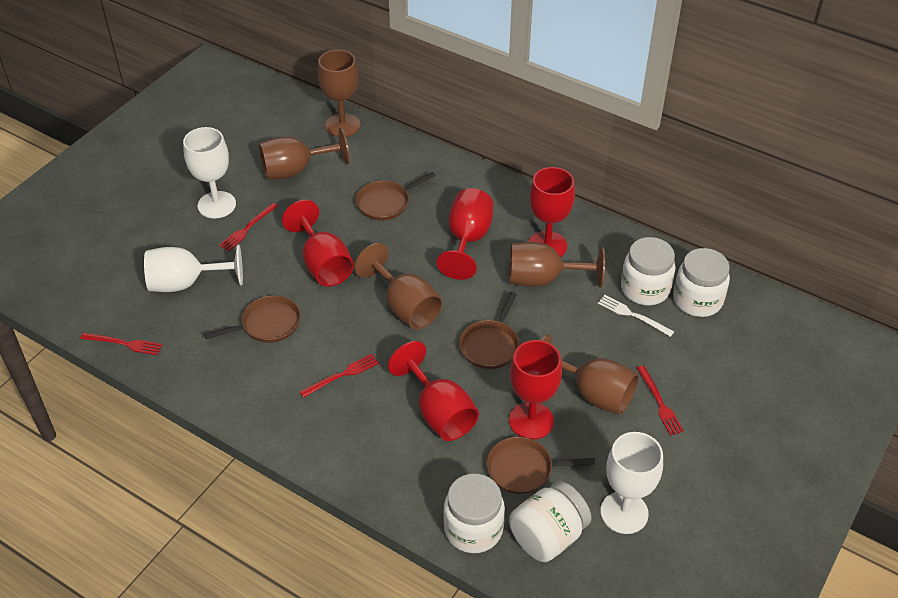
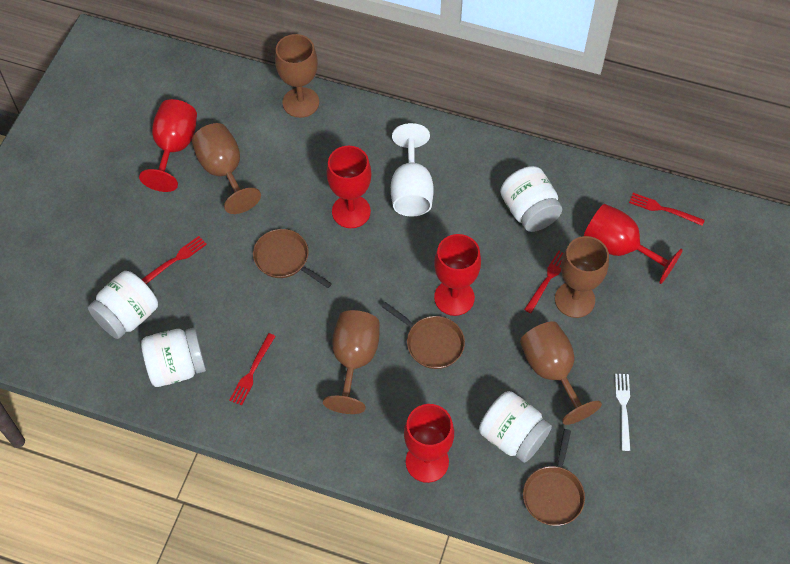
brown pan: [204,295,301,343] [356,172,435,221] [459,292,519,369] [487,437,595,494] = 4 -> [253,229,332,288] [381,302,465,369] [523,429,585,526] = 3
white goblet: [144,245,243,292] [183,127,236,219] [600,432,663,534] = 3 -> [391,123,434,216] = 1

